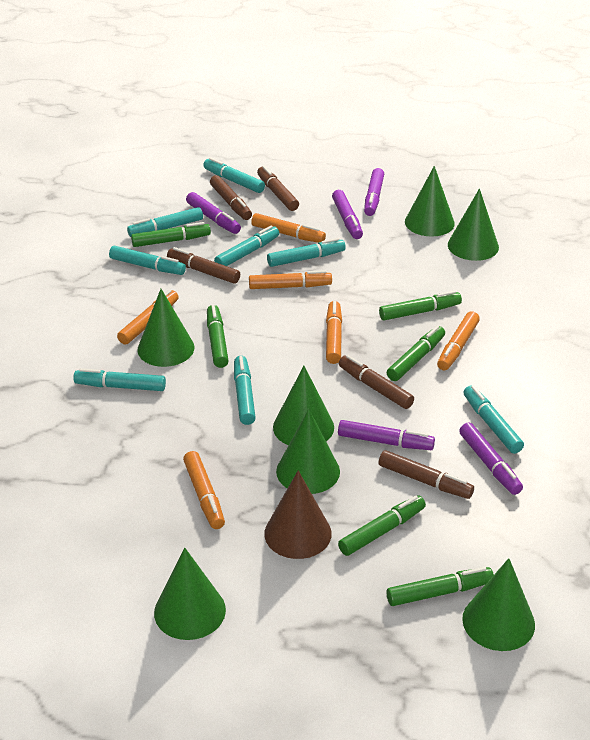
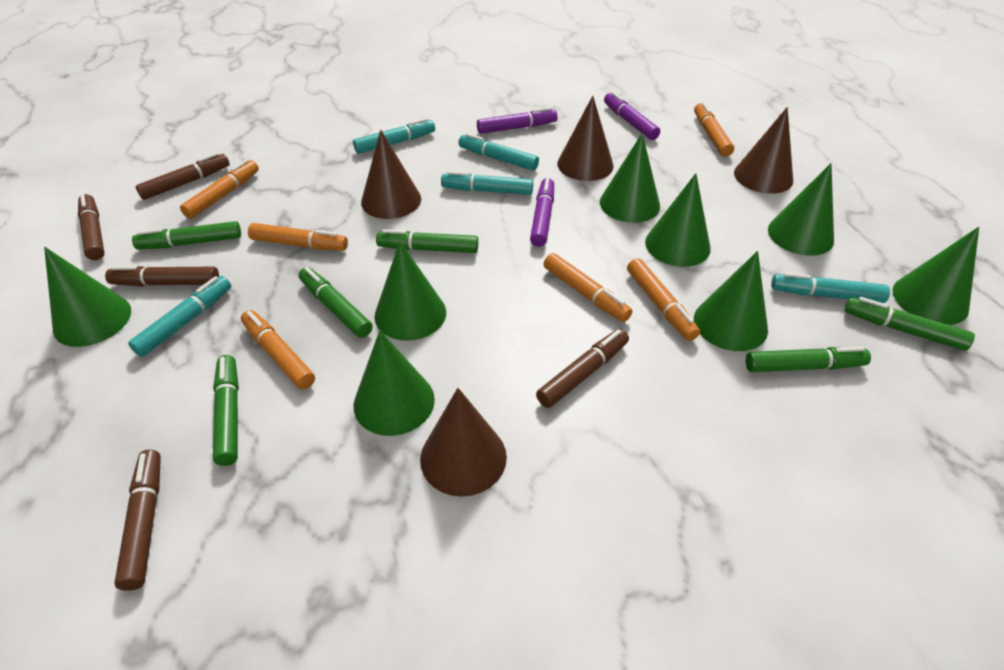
brown cone: [264,470,332,559] = 1 -> [361,130,421,219] [420,388,507,497] [557,96,614,181] [734,107,793,194] = 4
green cone: [137,289,194,367] [154,548,226,640] [273,366,334,445] [276,409,340,494] [405,166,455,237] [448,188,499,261] [462,558,535,651] = 7 -> [44,247,131,347] [354,330,435,436] [375,241,446,341] [600,133,660,223] [645,173,711,267] [694,251,768,351] [768,163,834,256] [892,227,979,325] = 8
purple marker: [186,192,241,234] [332,190,363,239] [338,420,435,450] [364,168,384,216] [459,423,523,495] = 5 -> [477,107,558,134] [530,178,554,247] [604,92,660,140] = 3
turquoise marker: [73,368,166,391] [109,246,186,275] [127,207,203,237] [203,157,265,193] [214,225,279,266] [234,356,256,425] [267,238,346,267] [463,385,524,454] = 8 -> [128,276,231,357] [353,118,435,154] [441,171,533,195] [458,133,539,171] [771,272,890,303] = 5

